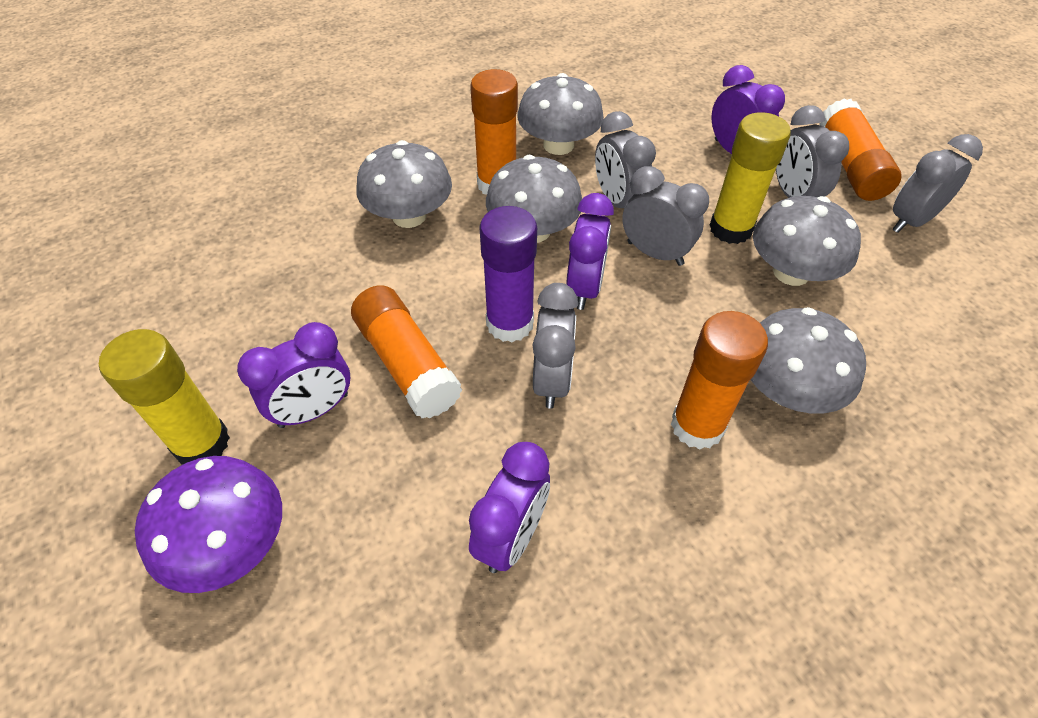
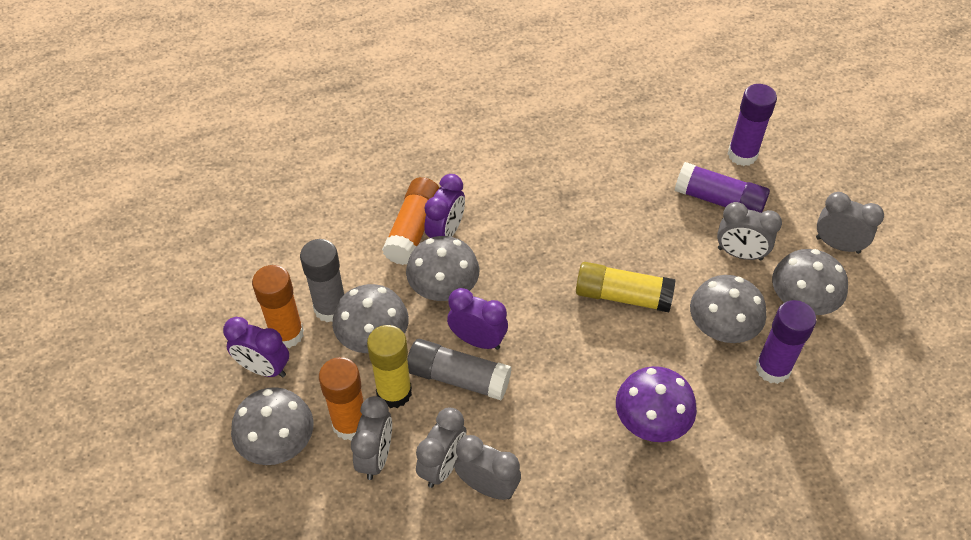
grey glue stick: none = 0 -> [300,239,344,322] [407,339,511,400] = 2
orange glue stick: [351,285,462,419] [470,69,518,195] [671,311,768,449] [819,99,902,201] = 4 -> [252,265,304,348] [319,357,364,440] [382,177,440,265] = 3
purple clock: [237,322,350,428] [469,442,550,573] [566,193,614,310] [712,65,785,154] = 4 -> [223,317,289,377] [424,174,465,238] [447,288,508,350] = 3
purple glue stick: [479,206,537,342] = 1 -> [675,162,770,213] [728,84,777,166] [756,300,816,384] = 3

